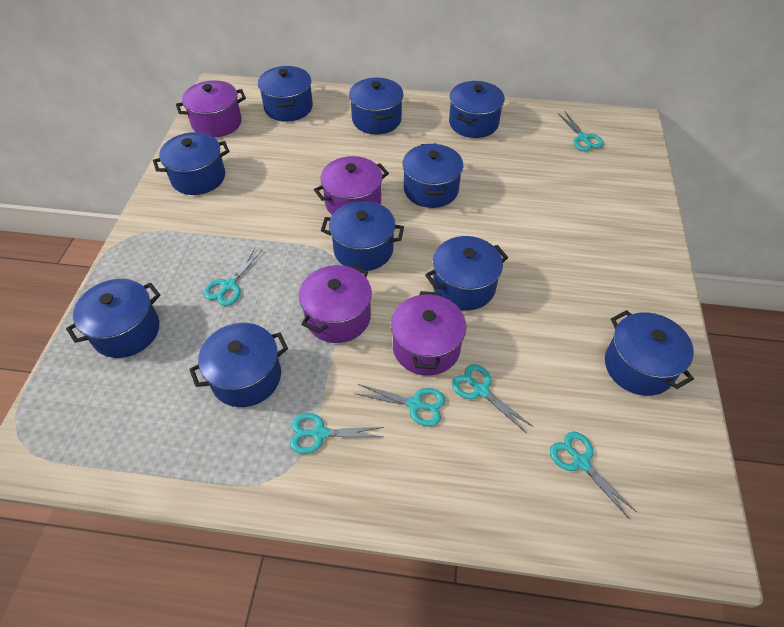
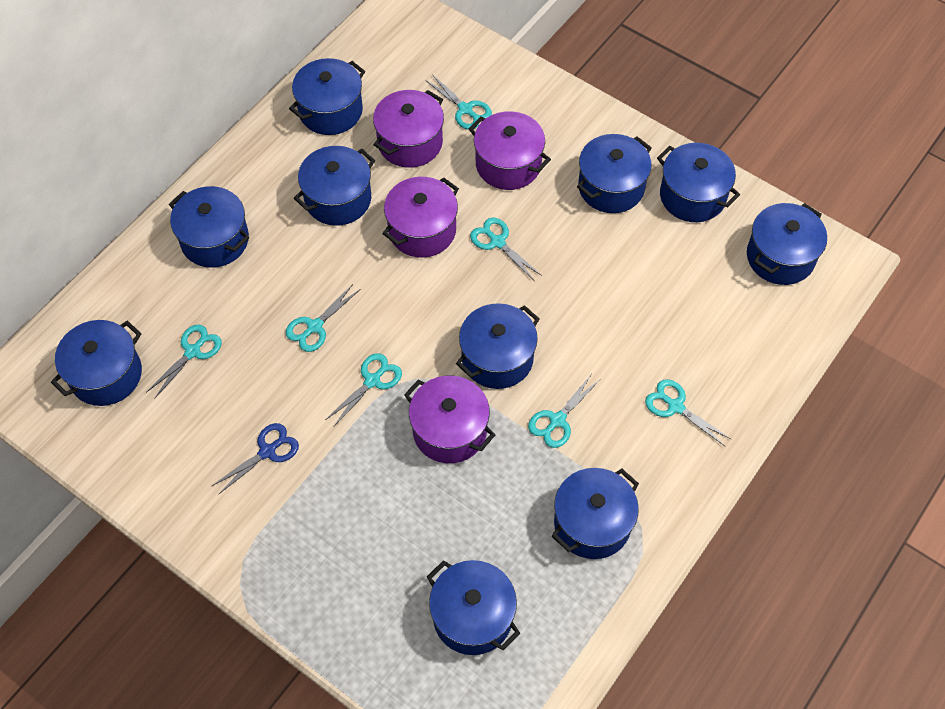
blue scissors: none = 0 -> [212,423,299,495] = 1
turquoise scissors: [204,248,263,306] [290,413,384,454] [356,384,445,427] [452,364,533,434] [550,431,637,518] [558,112,604,151] = 6 -> [146,324,222,399] [286,284,361,352] [325,353,402,426] [425,74,492,130] [470,218,542,280] [528,375,600,448] [645,379,731,446] = 7

